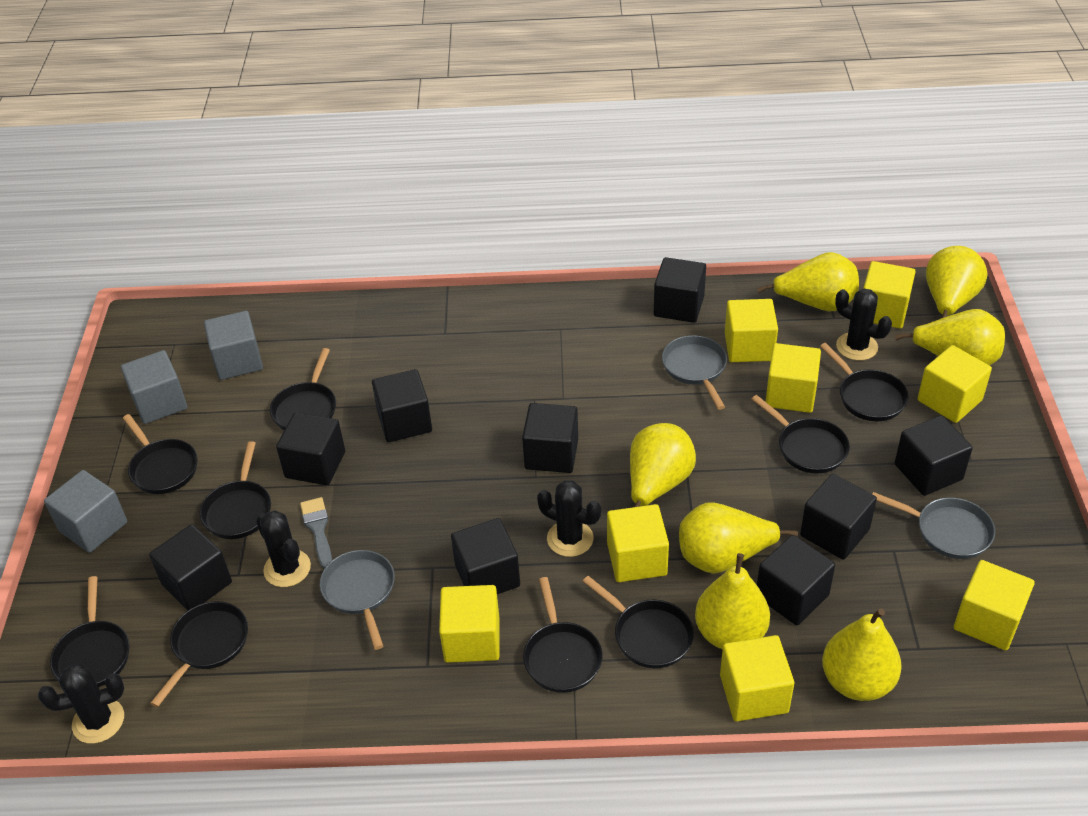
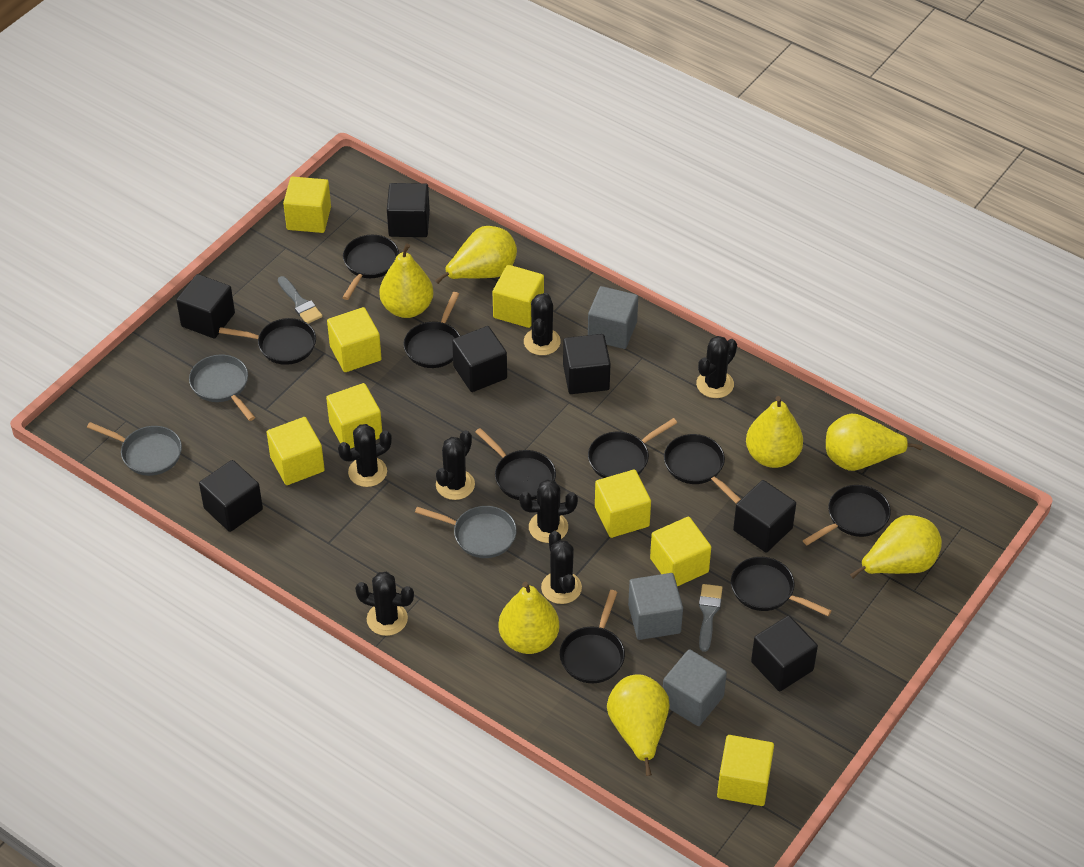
black cactus: [38,664,124,744] [256,510,311,587] [537,480,601,557] [835,289,892,361] = 4 -> [338,424,392,487] [355,572,414,636] [436,430,475,500] [519,479,578,543] [524,293,561,355] [541,531,582,604] [696,336,737,398] = 7
black cube: [149,524,232,610] [276,412,345,485] [372,369,432,442] [451,518,520,594] [522,403,578,473] [654,257,706,323] [757,535,835,625] [800,474,877,560] [895,416,973,496] = 9 -> [176,274,235,339] [199,460,263,532] [387,183,430,237] [452,326,507,392] [563,334,611,394] [733,480,796,552] [751,616,818,691] = 7
grey brush: [300,497,332,569] = 1 -> [278,276,323,324] [699,584,722,652] = 2

